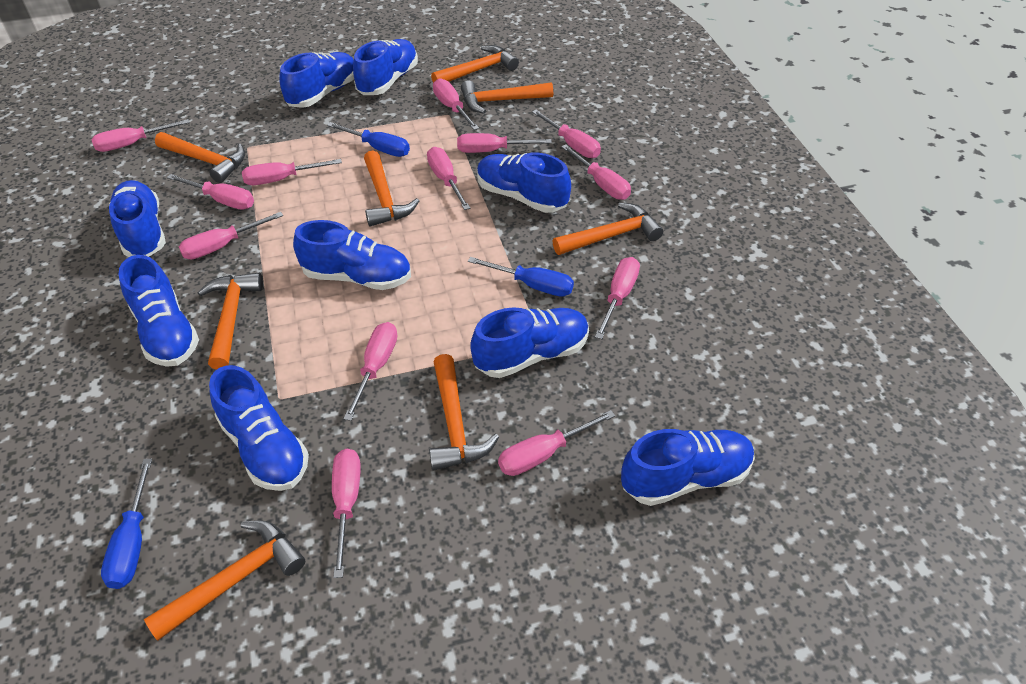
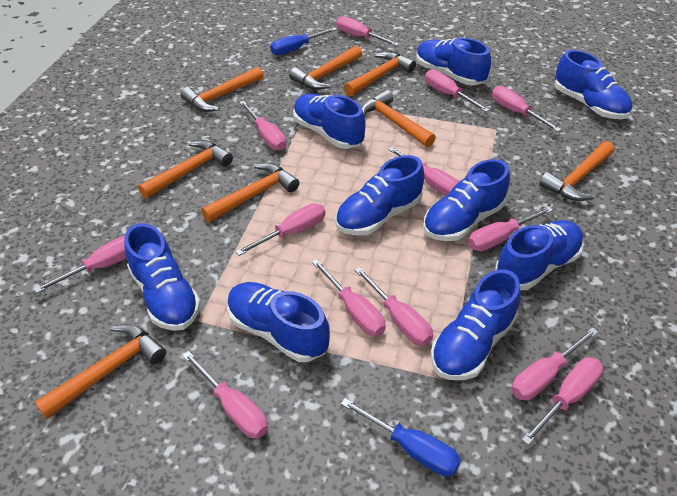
blue screwdriver: [101,459,152,589] [327,122,410,157] [468,257,574,297] = 3 -> [270,27,337,55] [341,398,461,476] = 2

